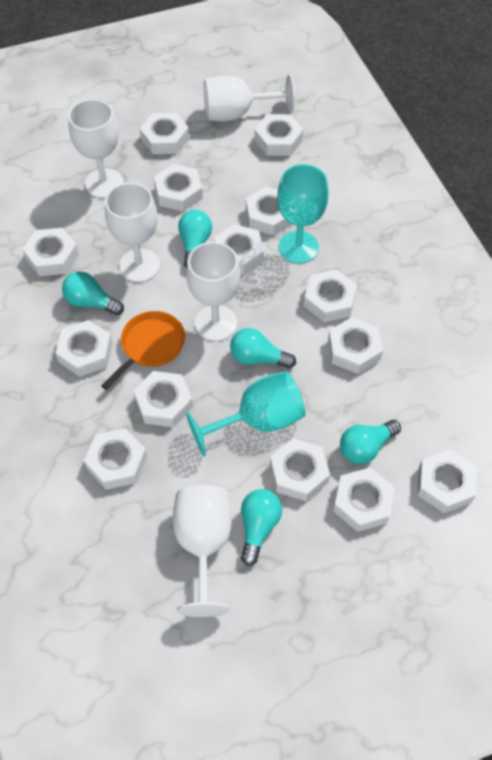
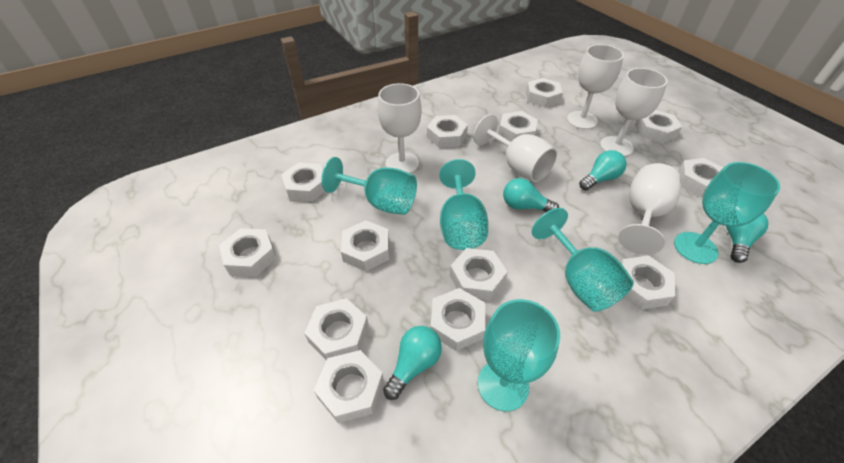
orange pan: [101,311,185,390] = 1 -> none = 0
turquoise goblet: [186,371,306,456] [277,164,329,264] = 2 -> [321,157,417,215] [439,159,488,250] [478,299,560,411] [532,208,634,312] [674,162,780,264] = 5
turquoise light bulb: [62,271,124,315] [178,210,212,268] [230,328,296,369] [241,489,282,566] [340,420,401,464] = 5 -> [383,326,442,400] [503,178,559,212] [579,150,627,190] [726,213,768,263] = 4
white nut: [22,228,79,276] [55,320,113,377] [84,428,147,490] [134,371,193,427] [140,113,189,154] [154,164,203,212] [214,224,264,275] [246,186,292,236] [255,114,304,156] [270,438,330,501] [304,270,358,322] [328,317,383,374] [333,468,395,532] [418,449,477,513] = 14 -> [219,228,277,276] [281,162,325,202] [304,298,369,361] [313,350,384,423] [341,220,389,271] [427,115,468,148] [430,288,485,351] [450,248,507,300] [498,111,538,142] [526,78,563,108] [621,256,675,310] [635,110,682,143] [678,158,724,197] = 13

